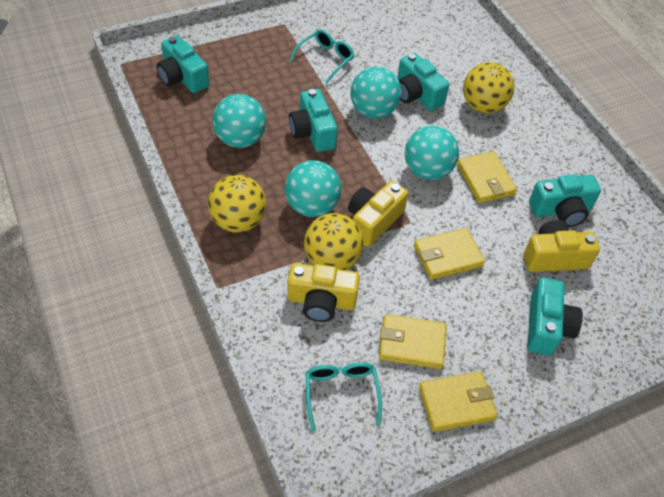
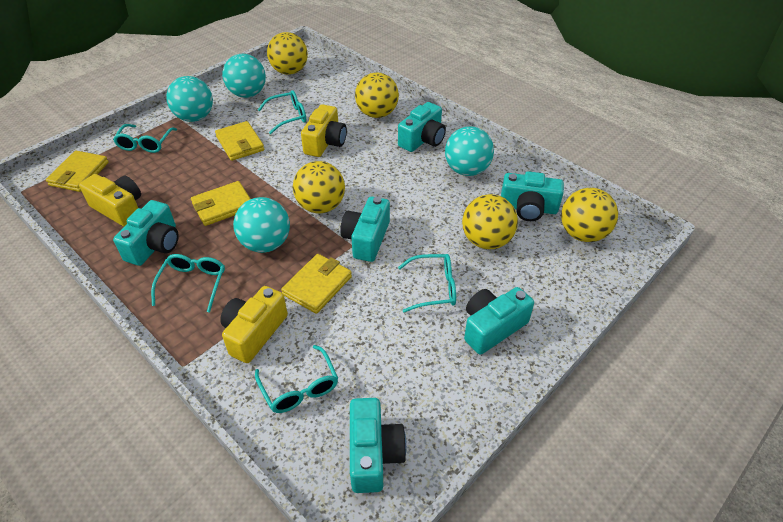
turquoise camera: [157,36,209,93] [289,89,338,152] [397,53,449,111] [527,277,583,356] [529,174,601,227] = 5 -> [113,200,179,266] [340,197,390,262] [350,398,407,493] [398,102,446,152] [464,287,534,355] [501,171,564,221] = 6
turquoise glasses: [290,29,354,83] [306,362,382,432] = 2 -> [113,124,177,153] [151,254,225,313] [255,345,338,413] [258,90,306,134] [398,254,456,312] = 5
yellow ball: [208,175,266,233] [304,213,364,270] [463,62,514,113] = 3 -> [267,32,308,75] [293,161,345,213] [355,72,399,118] [462,194,518,249] [561,188,618,242] = 5

